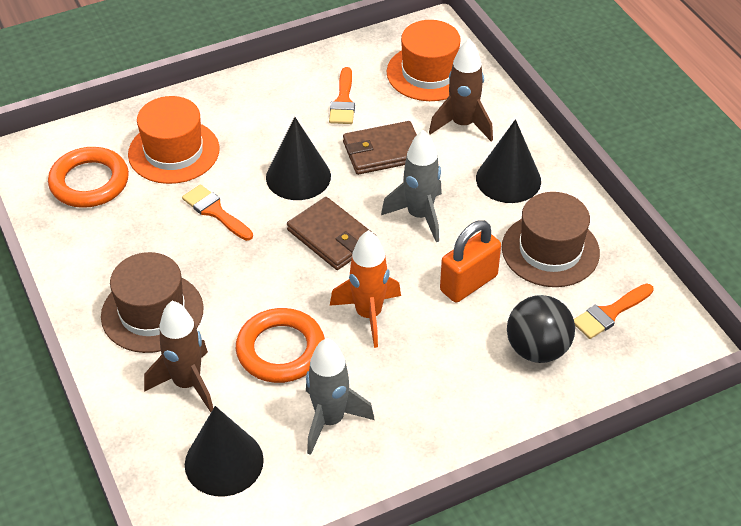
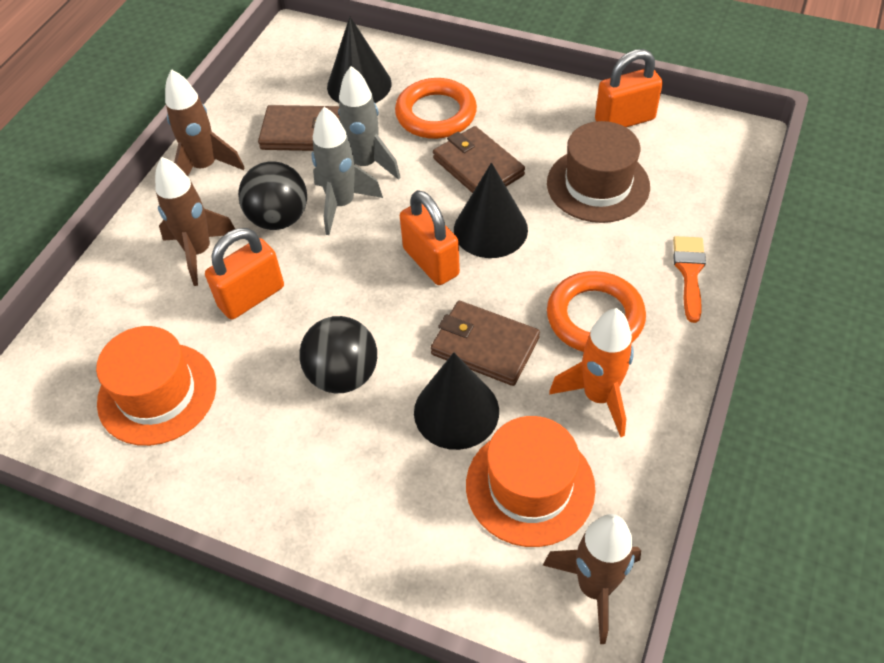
black ball: [507,295,575,363] = 1 -> [238,161,307,230] [299,316,377,393] = 2
brown hat: [101,252,204,353] [502,192,600,287] = 2 -> [547,121,650,223] = 1
brown rocket: [144,301,213,412] [429,39,493,141] = 2 -> [155,157,235,286] [165,69,245,176] [543,514,641,644] = 3
brown wallet: [287,197,373,270] [343,121,417,175] = 2 -> [258,105,340,151] [431,301,540,386] [433,126,525,193] = 3
orange brush: [182,184,253,241] [329,67,355,124] [574,283,654,339] = 3 -> [673,236,706,323] = 1
orange padlock: [440,220,501,303] = 1 -> [205,228,284,319] [400,190,460,285] [595,49,663,127] = 3

